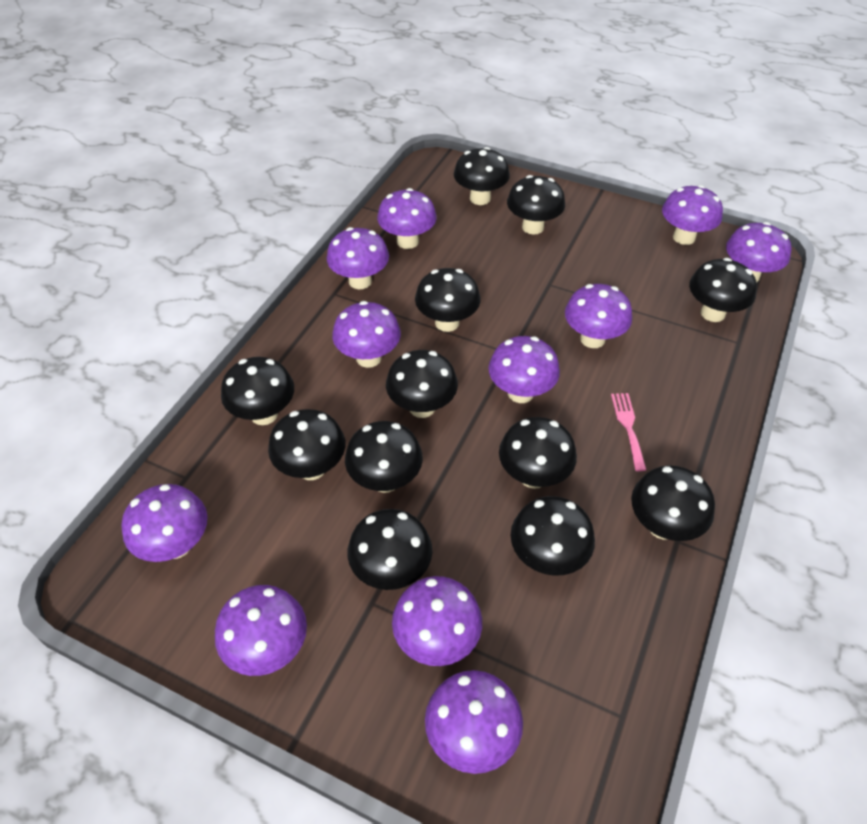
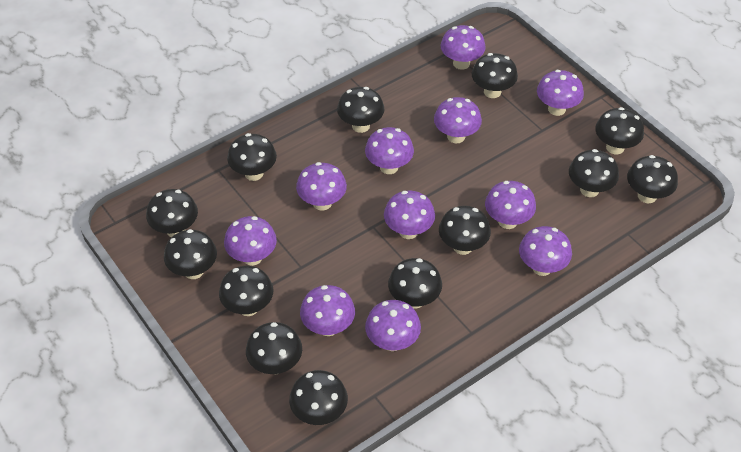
black mushroom: [221,357,294,425] [268,409,345,480] [345,421,423,493] [347,509,432,590] [386,350,458,418] [415,268,481,332] [454,147,510,205] [499,417,577,489] [507,175,565,234] [511,496,595,576] [631,465,715,541] [689,258,757,322] = 12 -> [146,189,198,237] [164,229,217,279] [219,266,273,316] [227,133,277,181] [246,322,302,374] [289,370,348,425] [337,87,385,133] [388,258,442,309] [439,206,491,255] [472,53,518,98] [569,149,619,197] [595,107,644,154] [627,155,678,203] = 13
pink fork: [611,393,646,471] = 1 -> none = 0

